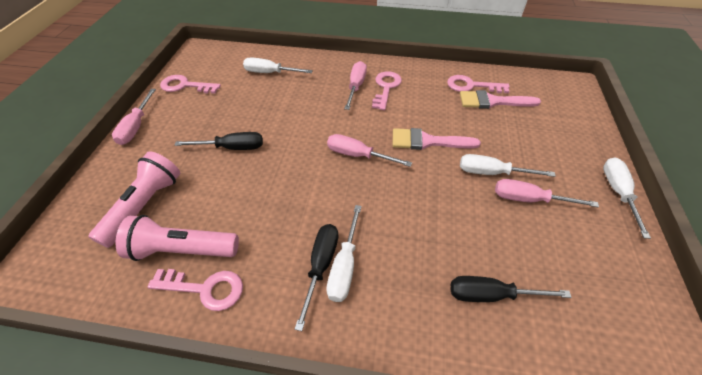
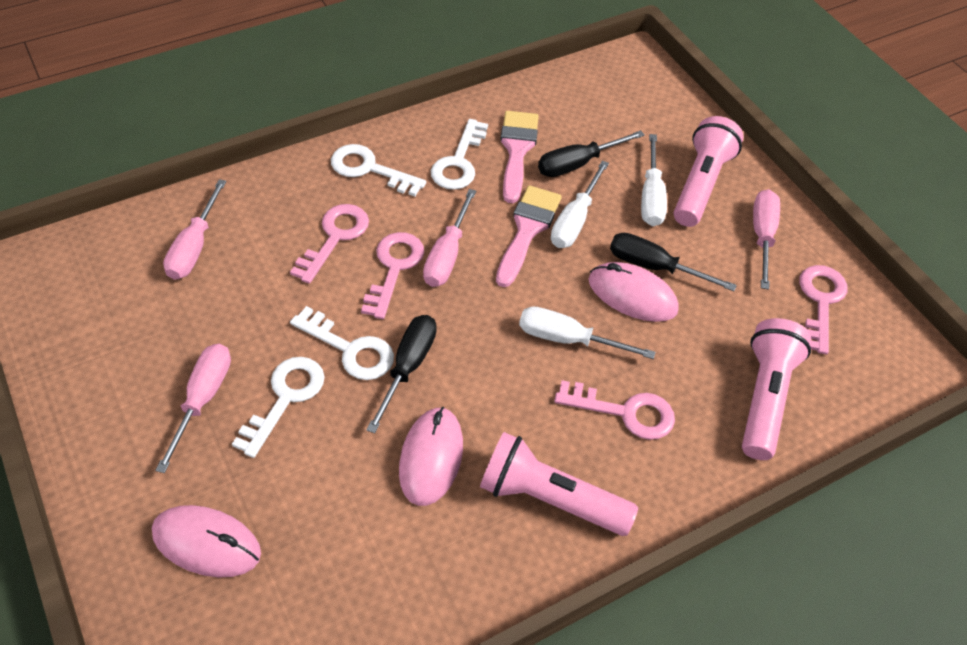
pink flashlight: [88,151,180,248] [115,215,239,261] = 2 -> [480,432,638,536] [673,116,744,227] [742,318,811,460] = 3
pink mouse: none = 0 -> [152,505,261,577] [399,407,463,506] [589,262,679,322] = 3
white key: none = 0 -> [232,357,325,458] [290,306,394,380] [331,144,426,197] [431,119,488,190] = 4
white screwdriver: [243,57,313,73] [326,205,362,302] [460,154,556,177] [603,157,651,239] = 4 -> [519,306,655,359] [551,161,609,248] [641,134,667,226] = 3

